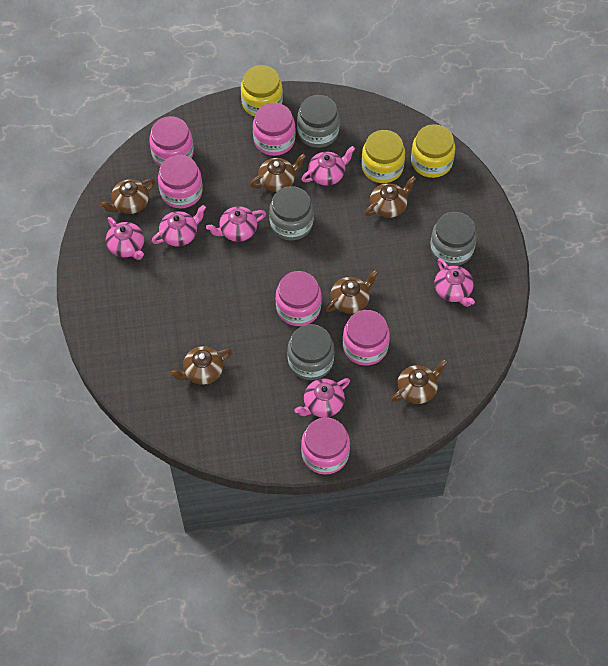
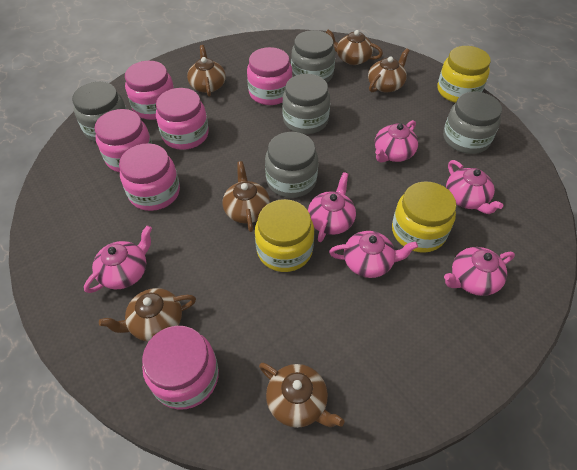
grey jar: [269,186,314,240] [287,324,334,380] [297,95,340,148] [430,212,477,266] = 4 -> [72,82,126,142] [265,132,318,198] [282,74,330,134] [291,30,335,83] [443,92,502,154] = 5

